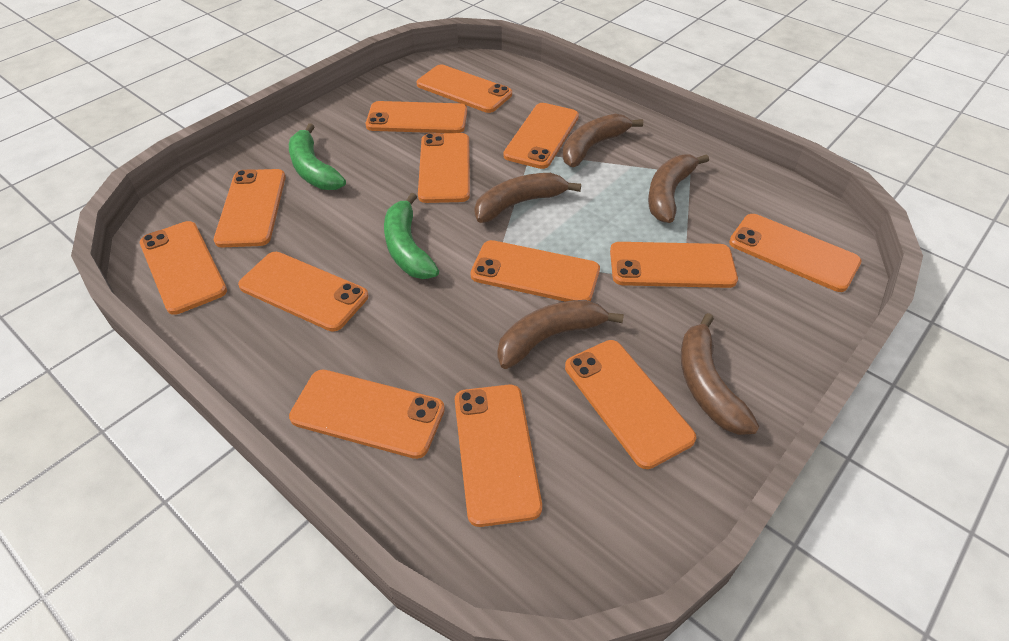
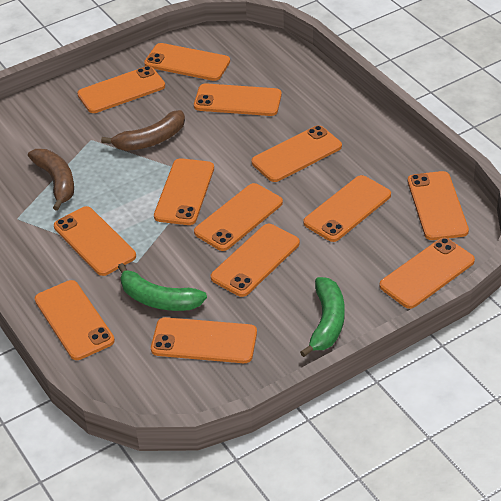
brown banana: [474,173,581,223] [497,300,624,369] [562,114,643,167] [648,154,709,223] [681,313,760,435] = 5 -> [28,149,74,211] [101,110,185,151] = 2

